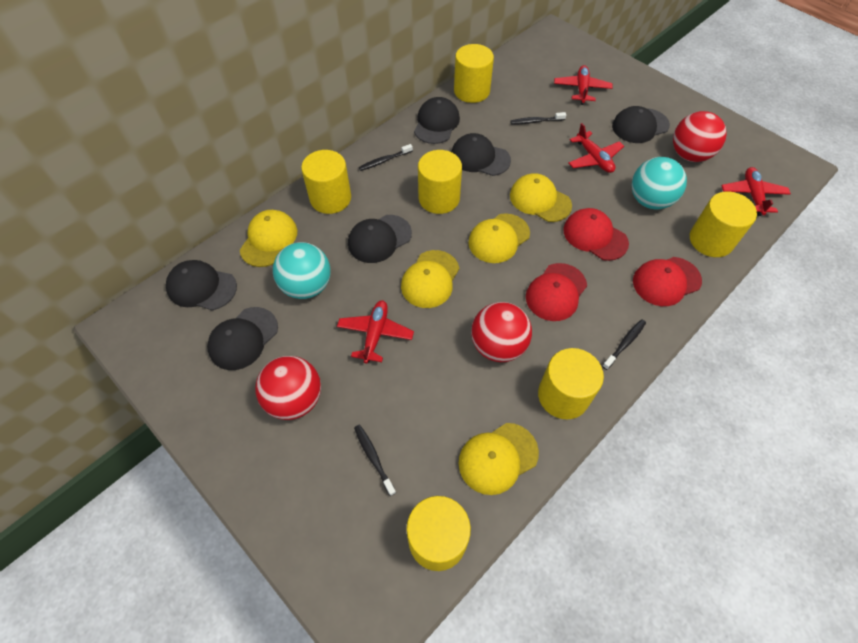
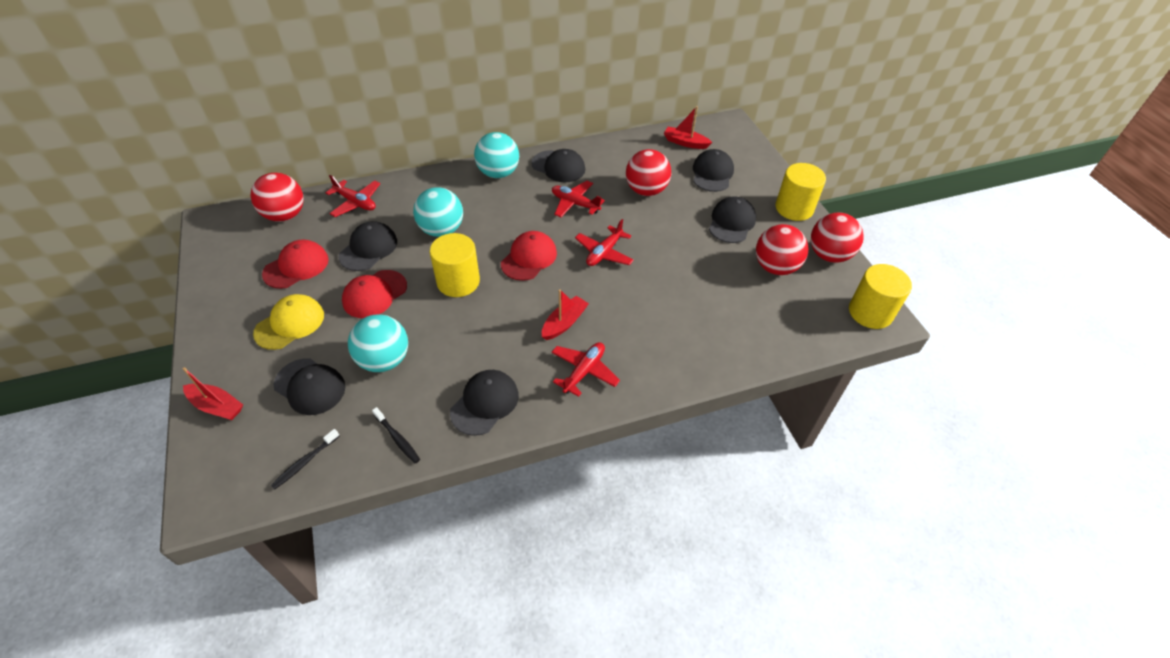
black toothbrush: [354,425,396,496] [359,144,413,171] [510,112,566,124] [602,319,646,370] = 4 -> [271,429,339,490] [372,407,420,464] = 2
red ball: [255,356,321,420] [471,302,532,362] [673,111,726,162] = 3 -> [251,173,304,222] [626,149,671,196] [756,224,808,275] [811,213,864,263] = 4
red boat: none = 0 -> [183,367,243,420] [542,289,589,340] [664,106,712,149] = 3
turquoise ball: [273,242,331,299] [631,157,687,209] = 2 -> [348,314,408,372] [413,187,463,237] [474,132,519,178] = 3
yellow cap: [240,210,297,267] [401,250,459,308] [459,423,539,495] [468,213,530,263] [510,173,572,222] = 5 -> [253,294,324,350] = 1
yellow cylinder: [301,150,351,214] [406,496,471,571] [418,150,462,214] [454,44,494,103] [538,348,604,419] [690,192,757,257] = 6 -> [430,233,480,297] [775,163,826,221] [849,264,912,329] = 3

